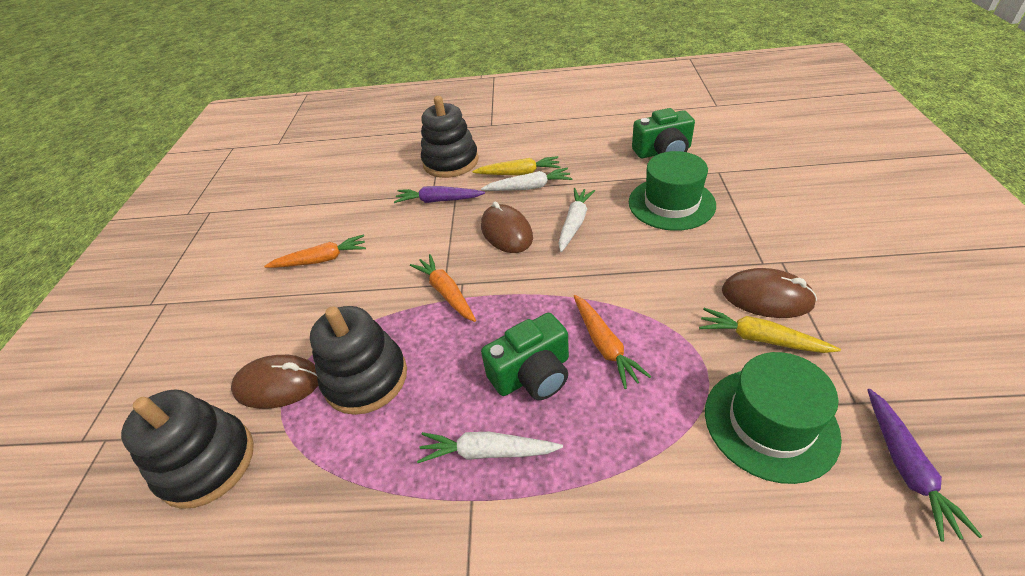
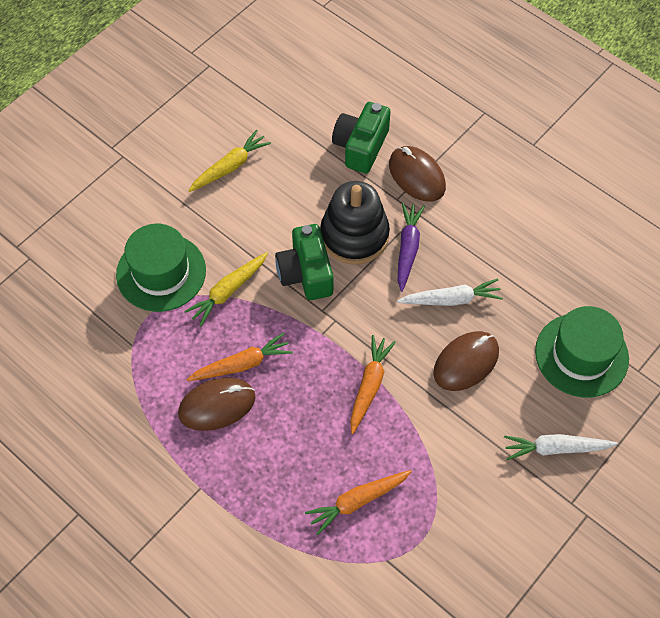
black stacking toy: [121,389,254,509] [310,306,407,415] [421,96,479,178] = 3 -> [320,181,390,265] = 1
purple carrot: [394,186,485,203] [867,389,983,542] = 2 -> [398,203,425,292] = 1
white carrot: [417,432,563,463] [481,168,572,191] [559,188,595,252] = 3 -> [397,279,503,306] [504,434,618,460] = 2

